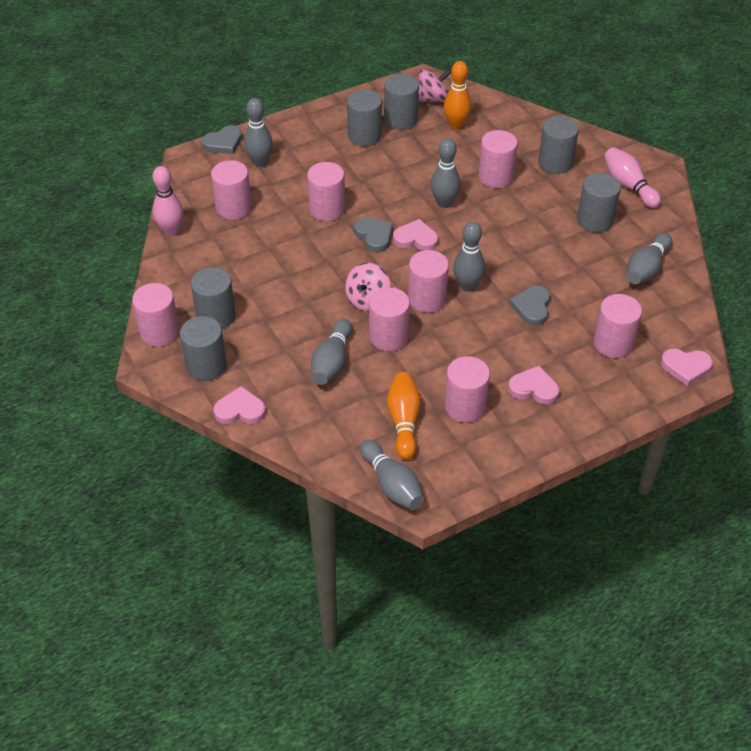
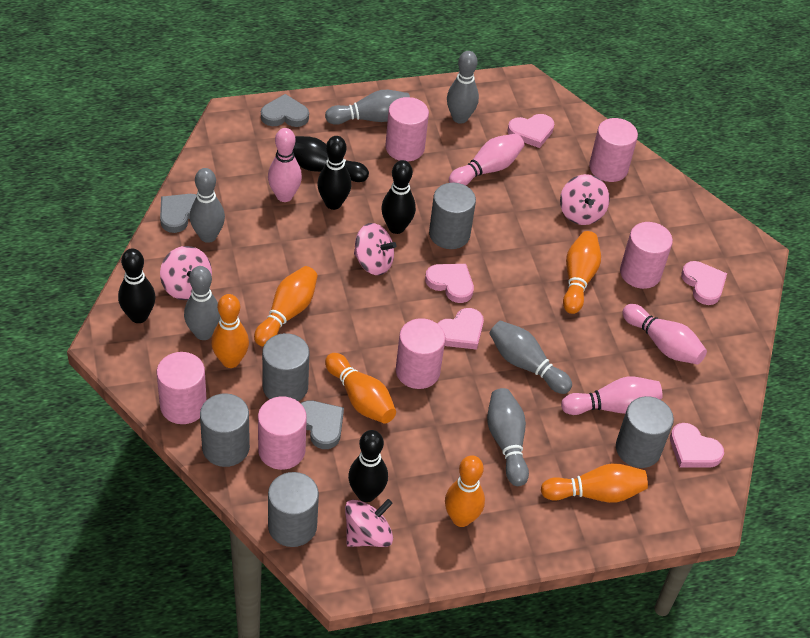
black bowling pin: none = 0 -> [118,248,155,323] [293,136,369,182] [317,136,351,210] [348,430,388,502] [381,160,416,234] = 5
grey cylinder: [180,316,227,381] [191,267,236,329] [347,90,382,146] [384,74,419,130] [538,116,579,174] [577,173,621,232] = 6 -> [200,393,250,467] [262,333,309,401] [268,472,319,547] [429,183,476,249] [616,396,674,468] = 5
orange bowling pin: [387,372,421,459] [444,61,471,129] = 2 -> [211,294,249,368] [254,266,318,346] [325,353,396,424] [445,455,485,527] [541,463,648,503] [563,231,601,314] = 6
pink bowling pin: [152,166,184,236] [604,147,661,208] = 2 -> [268,128,302,202] [449,134,524,186] [561,377,663,415] [622,304,707,364] = 4
pink cylinder: [132,283,180,347] [211,160,252,220] [307,162,345,221] [369,287,410,351] [408,250,449,313] [444,356,490,423] [478,130,518,188] [593,294,642,358] = 8 -> [157,352,207,424] [258,396,307,470] [385,97,429,162] [396,318,445,389] [589,118,638,182] [620,222,673,289] = 6
pink heart: [213,386,266,424] [393,219,438,251] [508,366,559,405] [661,349,713,386] = 4 -> [425,264,474,303] [437,308,484,350] [507,114,554,148] [670,423,724,468] [681,261,727,305] = 5
pink spinning top: [345,263,391,311] [418,70,451,102] = 2 -> [160,246,212,300] [345,499,393,547] [354,223,396,275] [560,174,610,225] = 4

